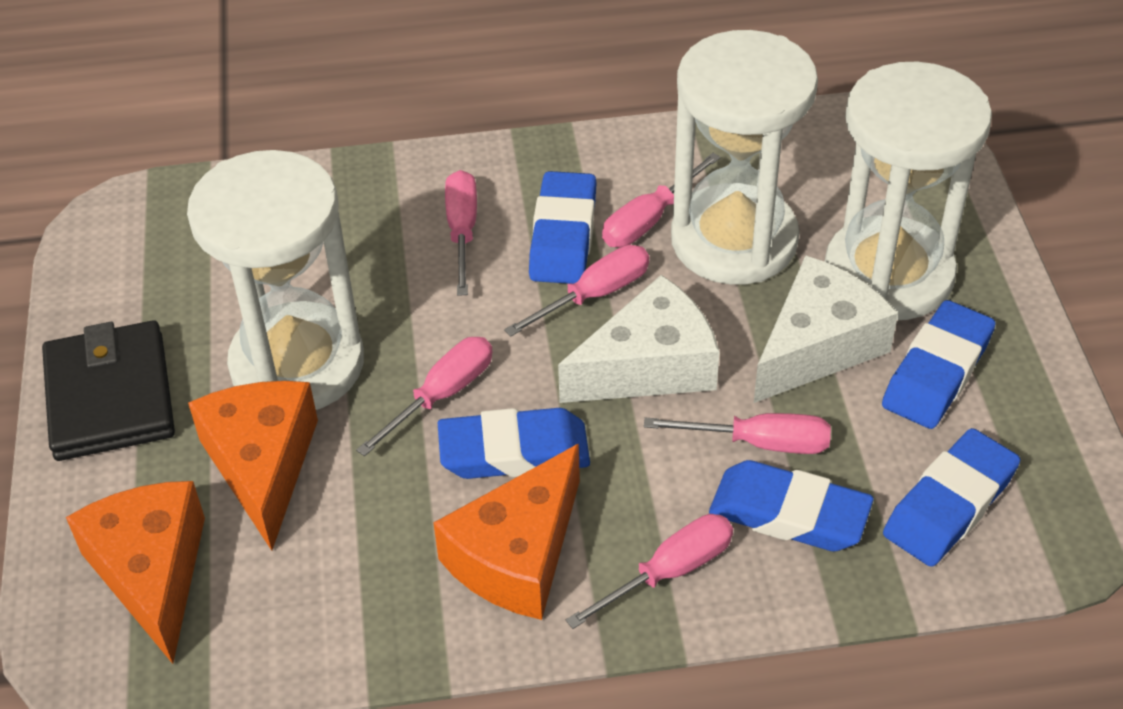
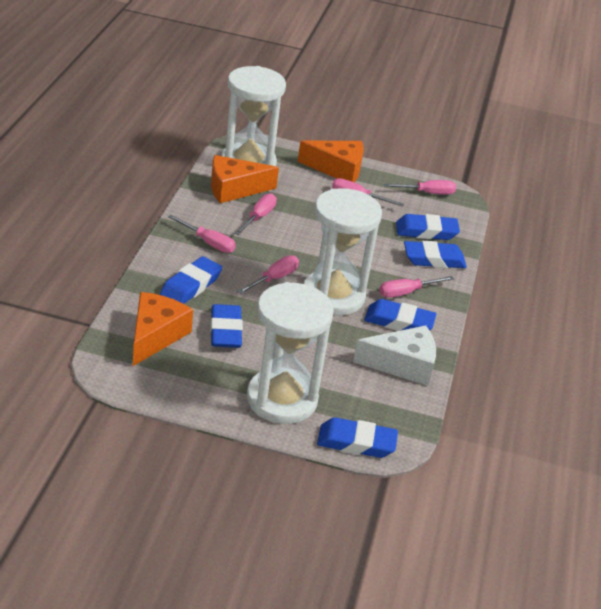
black wallet: [42,320,175,461] = 1 -> none = 0
blue eraser: [438,408,590,479] [529,171,597,284] [709,460,874,552] [882,300,996,429] [883,428,1020,567] = 5 -> [160,256,222,304] [210,304,243,348] [317,417,398,458] [364,299,436,331] [396,214,460,240] [404,241,467,268] = 6
white cheese: [558,275,720,403] [754,255,898,403] = 2 -> [353,325,436,386] = 1

